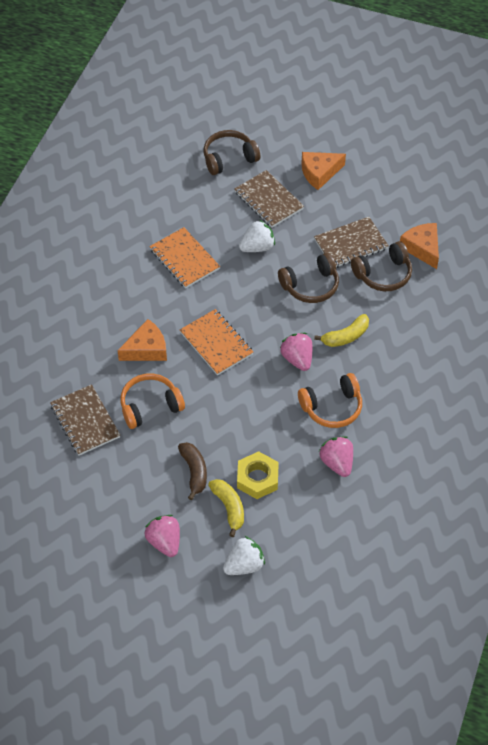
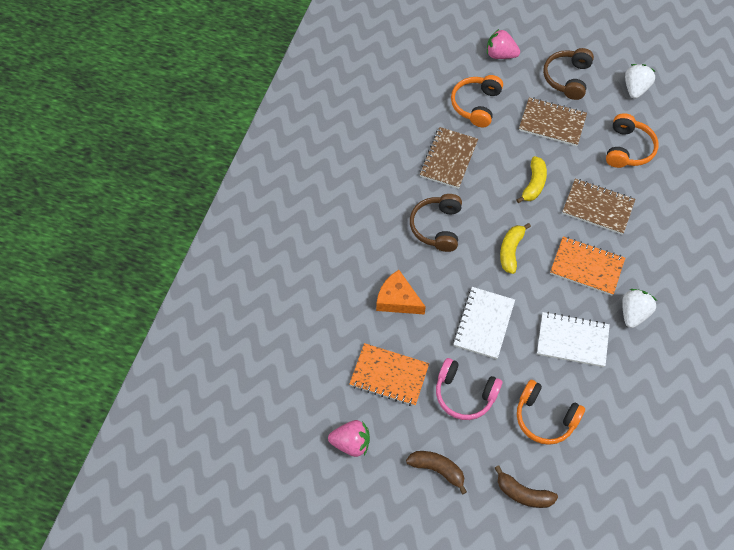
brown banana: [178,442,207,500] = 1 -> [406,451,467,494] [495,466,558,508] = 2
brown headphones: [204,130,260,175] [278,253,339,303] [351,241,412,291] = 3 -> [410,194,462,252] [543,48,594,100] = 2
orange cheese: [117,319,167,361] [302,152,346,190] [400,223,439,269] = 3 -> [376,270,426,315] = 1
orange headphones: [120,373,185,429] [298,373,362,428] = 2 -> [451,75,503,127] [517,380,585,445] [606,113,658,168] = 3
pink headphones: none = 0 -> [436,358,503,420] = 1
pink strawberry: [144,515,180,557] [280,333,312,371] [319,436,353,477] = 3 -> [328,420,370,457] [487,29,520,59] = 2
white notebook: none = 0 -> [453,287,515,359] [537,312,610,367] = 2
yellow nut: [237,451,279,499] = 1 -> none = 0

